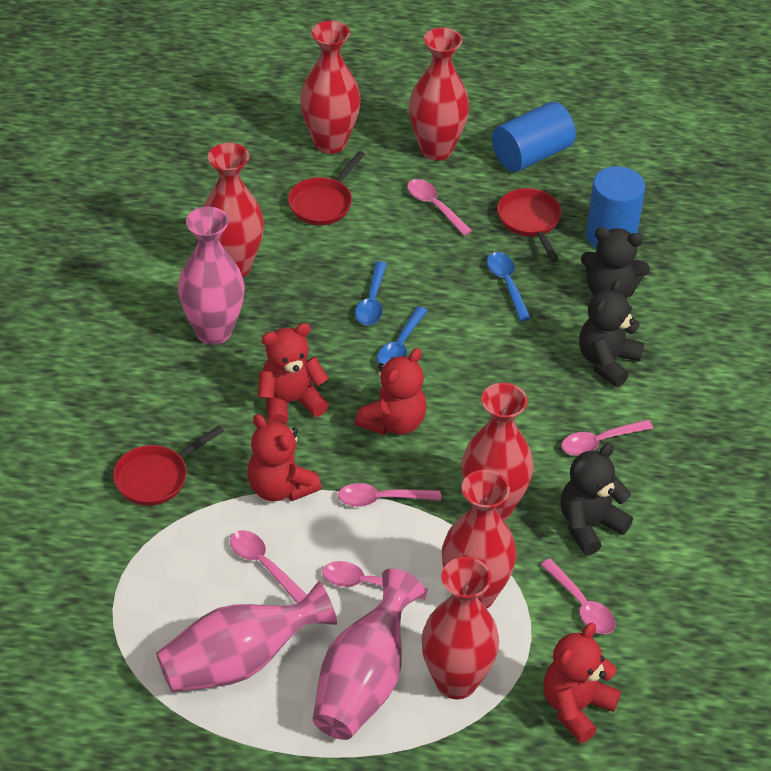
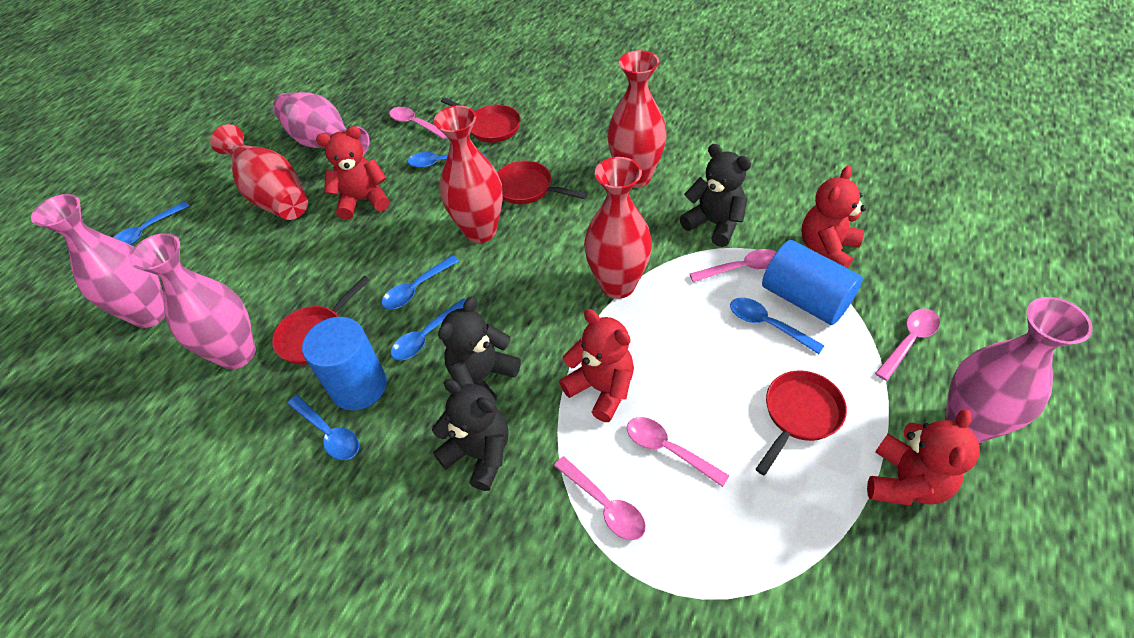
blue spoon: [355,261,387,325] [377,306,428,364] [487,252,531,321] = 3 -> [113,201,190,245] [287,395,359,460] [382,255,459,309] [391,298,466,360] [408,152,486,168] [730,298,825,354] = 6
pink spoon: [230,530,307,603] [322,561,428,600] [338,483,441,507] [407,179,472,236] [540,559,616,634] [561,419,653,456] = 6 -> [389,107,447,139] [554,456,646,540] [627,417,730,487] [690,249,776,283] [875,308,940,381] = 5
pink vase: [156,581,337,692] [178,207,245,345] [313,569,425,740] = 3 -> [31,194,165,328] [129,233,256,369] [273,92,370,155] [945,297,1093,443] = 4
red pan: [113,425,224,506] [288,151,366,225] [497,188,562,262] = 3 -> [272,276,370,365] [441,97,521,143] [497,161,588,204] [756,371,847,475] = 4
red vase: [203,143,264,278] [300,21,361,154] [409,28,469,161] [421,557,499,699] [442,470,517,609] [461,383,533,521] = 6 -> [210,124,308,220] [434,105,503,243] [584,157,652,299] [607,50,666,188] = 4

